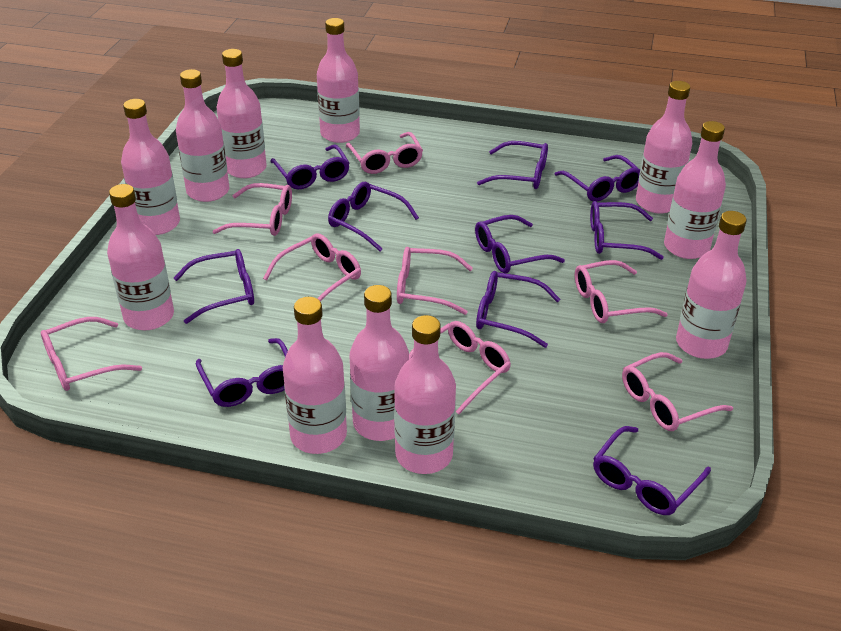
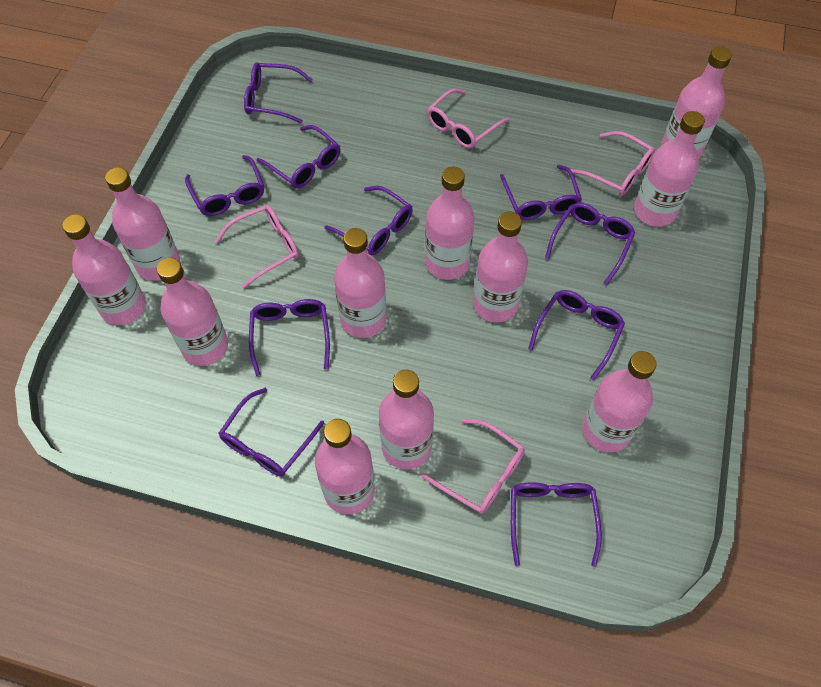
pink glasses: [41,317,142,391] [212,183,292,236] [263,234,361,302] [346,132,423,174] [397,247,473,315] [409,321,511,414] [575,260,668,323] [622,352,733,431] = 8 -> [215,205,299,289] [421,419,525,514] [427,89,509,149] [570,131,655,196] = 4

